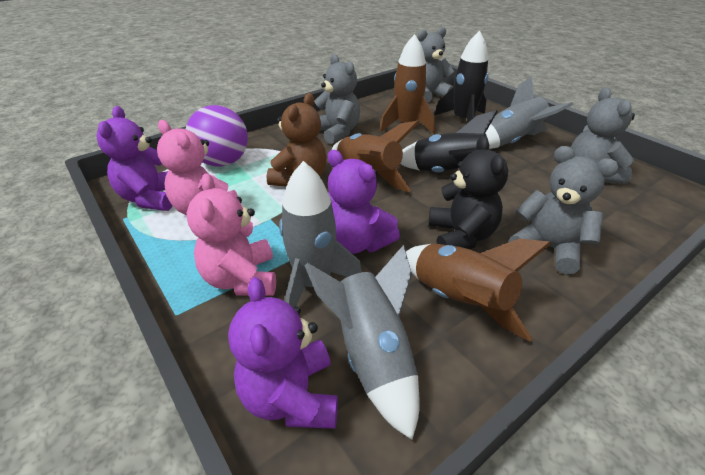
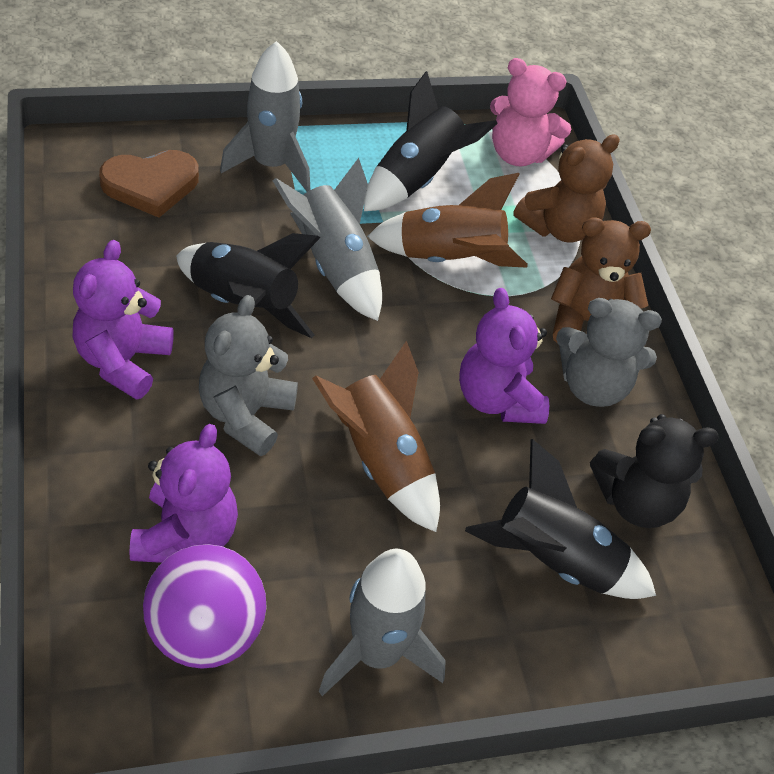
black rocket: [400,110,497,172] [434,31,489,122] = 2 -> [176,233,321,338] [364,71,498,211] [465,439,656,599] = 3
brown heart: none = 0 -> [99,150,199,218] = 1
brown rocket: [332,121,419,192] [380,34,435,133] [406,238,551,342] = 3 -> [312,341,440,532] [367,173,528,268] = 2
brown teddy bear: [267,93,327,187] = 1 -> [514,134,620,242] [551,217,651,344] = 2
grey teddy bear: [314,54,360,144] [417,27,454,103] [509,146,619,275] [571,87,635,184] = 4 -> [199,295,298,456] [556,298,662,407] = 2
pink teddy bear: [157,120,238,215] [186,173,276,296] = 2 -> [490,58,571,166] = 1

